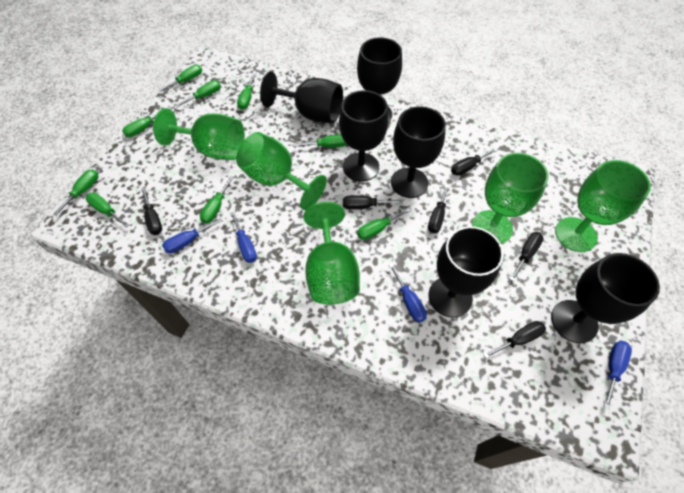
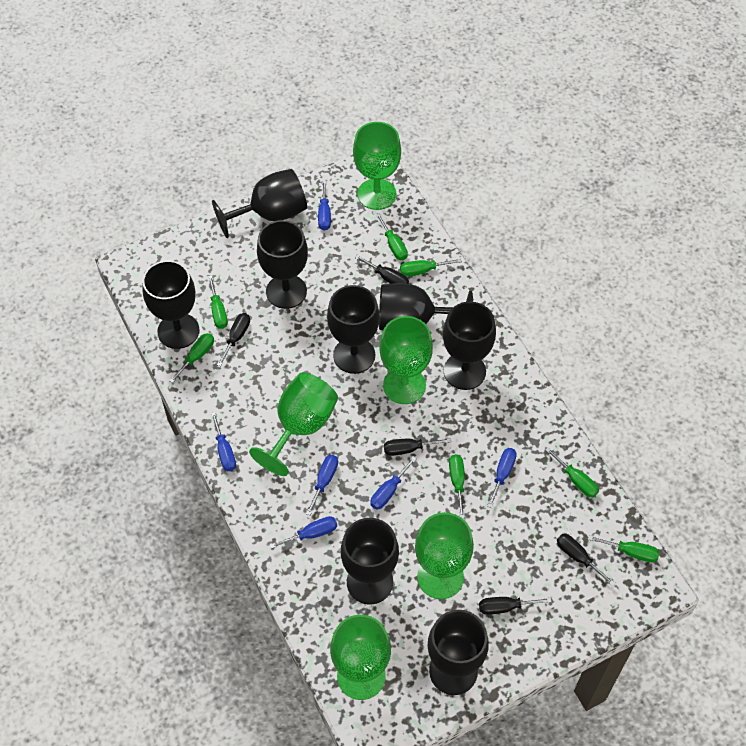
black goblet: [260,71,343,123] [339,90,388,182] [357,37,402,123] [391,106,446,198] [428,226,504,318] [551,253,660,343] = 6 -> [142,260,199,349] [212,169,307,238] [257,220,308,309] [327,285,380,374] [341,518,399,605] [379,283,473,330] [428,610,489,695] [443,302,496,390] = 8
black screwdriver: [141,187,162,235] [343,195,402,209] [428,184,449,233] [451,148,498,176] [483,321,546,359] [510,232,544,281] = 6 -> [217,313,250,366] [355,255,409,284] [384,438,451,456] [479,597,552,615] [557,534,615,586] = 5
blue screwdriver: [162,218,222,253] [230,212,257,263] [389,263,427,323] [604,340,632,409] = 4 -> [211,412,236,471] [270,516,337,549] [306,455,338,516] [318,181,331,231] [370,456,417,510] [487,448,517,508] = 6
green screwdriver: [53,169,98,216] [86,193,129,228] [122,107,171,137] [158,65,202,92] [175,80,221,108] [200,176,234,223] [237,73,256,110] [294,134,347,148] [357,208,411,240] = 9 -> [169,333,214,383] [208,276,228,329] [376,213,408,260] [400,259,462,276] [449,454,465,518] [545,447,599,498] [588,535,659,562] = 7

